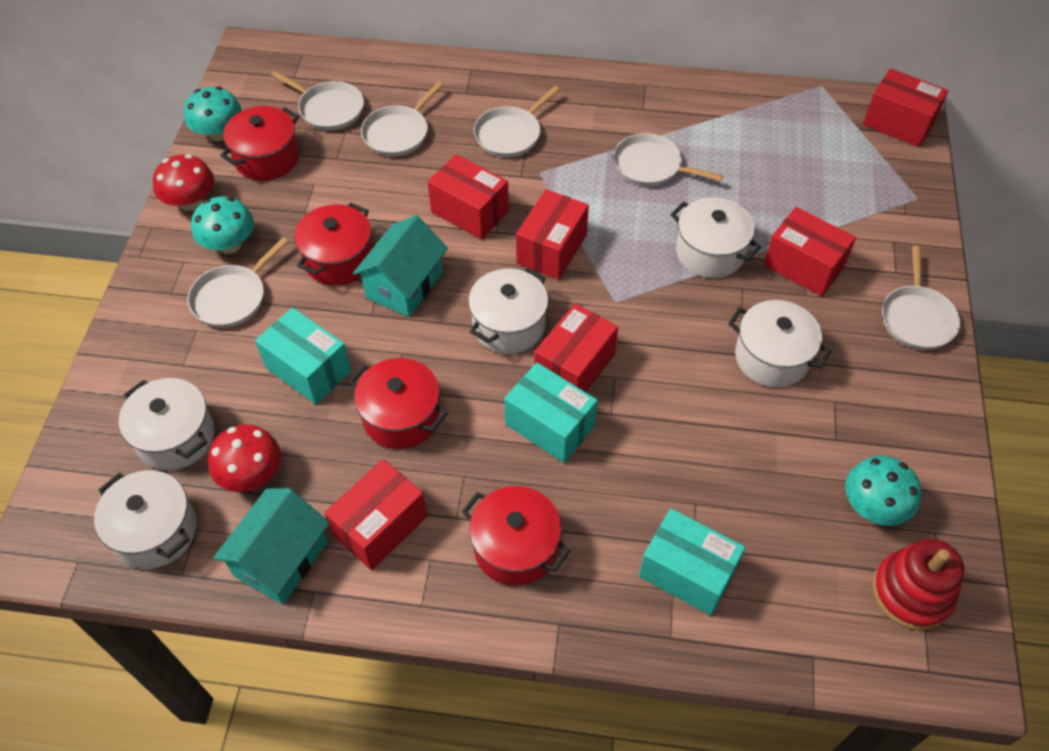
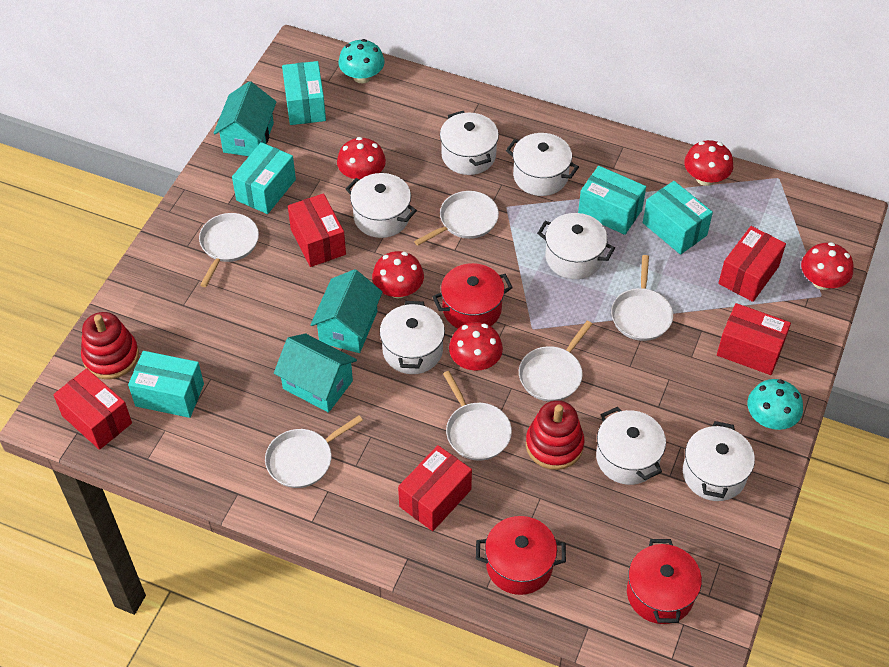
red box: [324,459,427,570] [428,154,509,239] [516,189,589,280] [534,303,618,392] [763,207,856,297] [863,68,948,147] = 6 -> [53,368,132,450] [288,193,346,267] [398,445,472,531] [717,303,791,375] [718,226,786,302] = 5
red mushroom: [153,154,214,211] [208,424,281,492] = 2 -> [337,137,386,179] [372,251,424,298] [449,322,503,371] [684,140,733,186] [801,242,853,290] = 5
red pot: [220,106,299,181] [294,203,373,286] [349,358,447,449] [462,486,570,586] = 4 -> [432,263,513,328] [476,516,566,595] [627,539,702,624] = 3
red stacking toy: [872,539,965,631] = 1 -> [81,312,139,379] [526,400,584,470] = 2
turquoise box: [255,307,351,404] [504,363,598,463] [639,508,745,616] = 3 -> [128,351,204,418] [232,142,296,214] [282,61,326,125] [578,166,646,235] [643,181,713,255] = 5
turquoise house: [213,488,330,604] [353,215,448,317] = 2 -> [214,81,277,156] [274,333,357,413] [310,269,383,353] = 3
turquoise mushroom: [184,87,242,141] [191,196,254,254] [845,456,921,526] = 3 -> [338,39,385,84] [747,379,803,430] = 2
white pot: [94,470,197,569] [119,378,215,470] [468,267,549,354] [670,197,761,278] [728,300,831,388] = 5 -> [346,173,417,238] [380,301,445,374] [440,111,499,175] [506,133,579,196] [537,213,615,279] [596,407,666,485] [683,421,755,501] = 7

